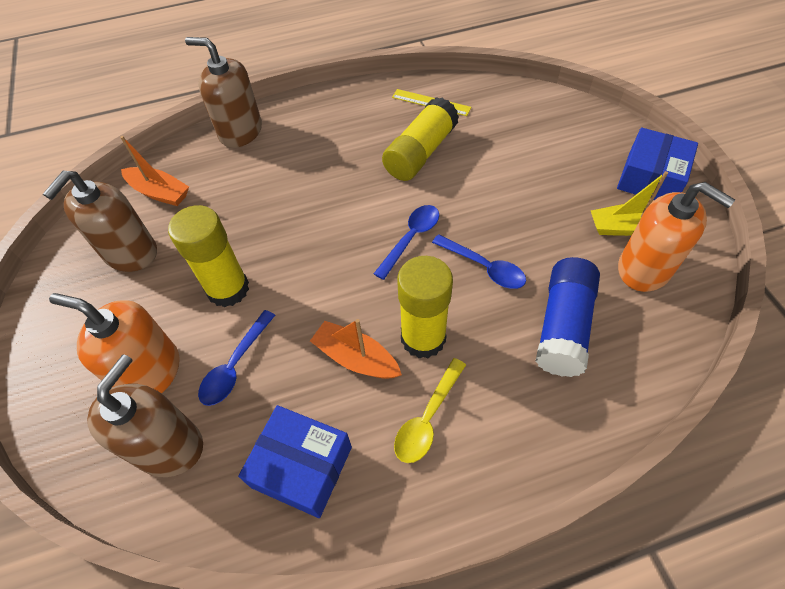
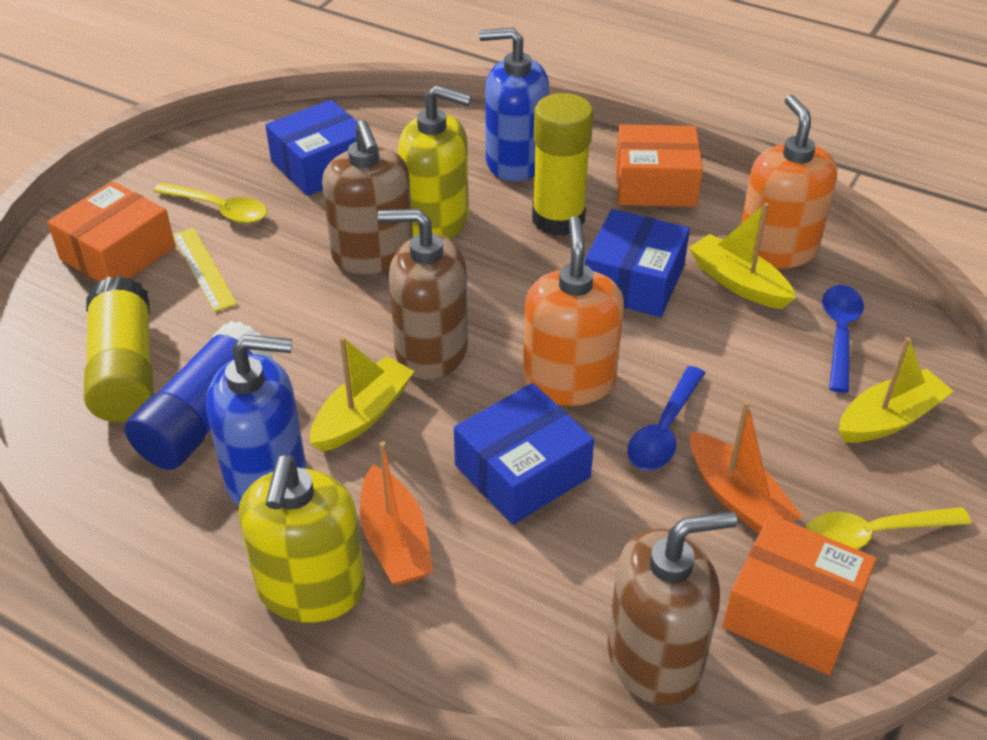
blue box: [238,405,352,518] [617,128,698,200] = 2 -> [265,100,358,196] [454,383,594,525] [584,209,690,317] = 3
blue soap dispenser: none = 0 -> [206,335,306,506] [479,28,549,181] = 2
blue spoon: [198,310,275,406] [374,205,439,280] [432,234,526,289] = 3 -> [627,366,705,470] [822,285,864,393] = 2
orange box: none = 0 -> [47,181,175,281] [616,124,703,207] [722,514,877,675] = 3
yellow boat: [591,171,668,236] = 1 -> [310,336,415,452] [689,203,796,309] [839,337,953,443] = 3
yellow glue stick: [168,205,249,307] [382,97,459,181] [397,256,453,358] = 3 -> [84,275,154,422] [532,93,593,236] = 2
yellow soap dispenser: none = 0 -> [238,455,365,623] [398,85,472,239] = 2
yellow spoon: [394,358,466,463] = 1 -> [153,182,267,224] [806,507,971,549] = 2

